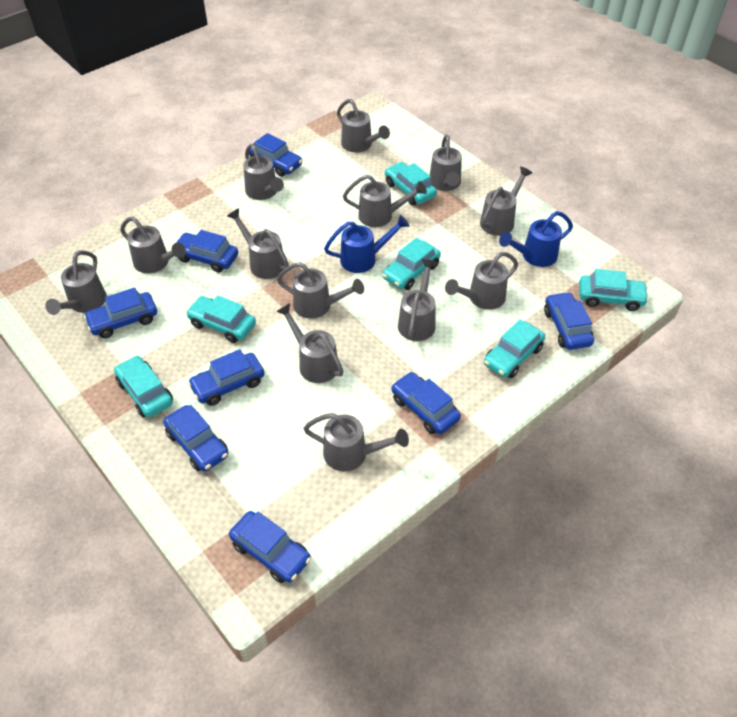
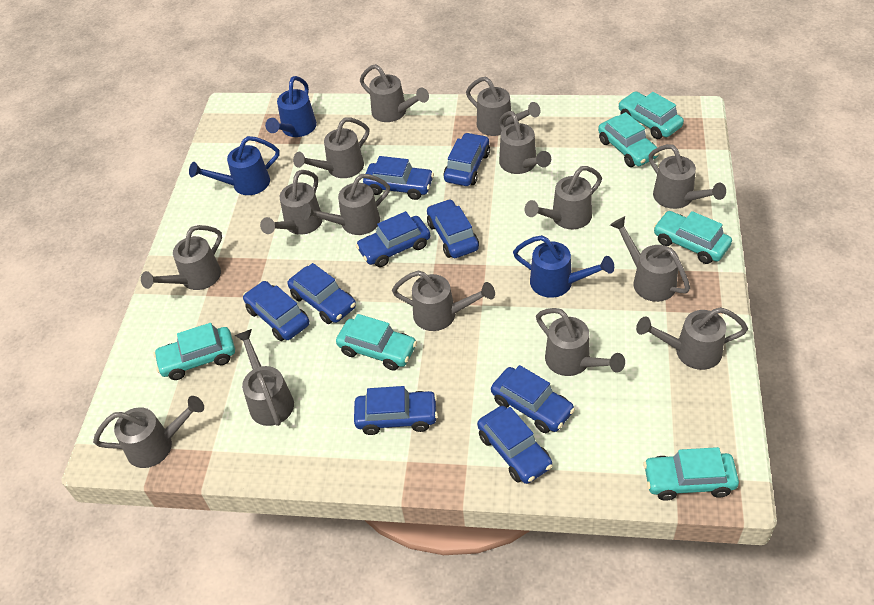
blue car: [84,287,157,338] [163,405,229,472] [172,230,238,273] [188,349,265,406] [229,511,311,583] [249,133,303,177] [391,372,461,434] [544,292,594,350] = 8 -> [243,281,309,341] [288,263,356,324] [354,386,438,435] [356,211,430,267] [363,156,434,200] [427,199,479,258] [444,132,490,186] [477,406,552,484] [491,365,575,433] = 9
blue watering can: [324,215,409,273] [499,211,573,267] = 2 -> [189,136,279,195] [265,76,317,137] [513,235,614,298] = 3
grey watering can: [45,250,107,315] [120,217,186,273] [227,208,289,279] [243,144,284,200] [276,303,344,383] [277,262,364,318] [303,413,409,471] [337,99,390,152] [343,175,427,227] [398,259,436,341] [430,134,462,191] [445,252,518,310] [480,166,532,236] = 13 -> [93,396,204,468] [141,225,222,290] [234,329,294,426] [260,170,323,235] [293,117,369,178] [301,174,390,235] [360,64,429,122] [392,270,495,331] [466,77,540,136] [499,111,551,174] [525,166,602,229] [536,308,625,376] [610,216,690,302] [636,307,748,370] [649,144,726,209] = 15

